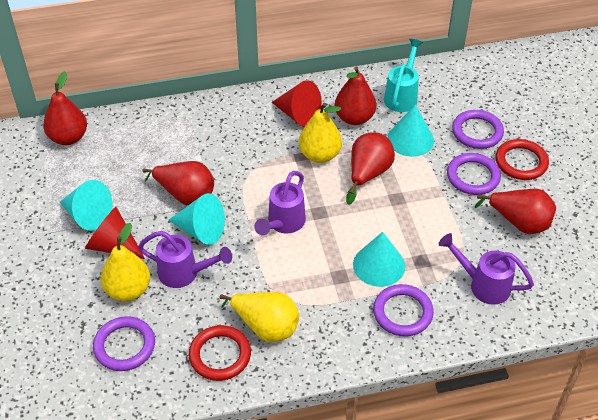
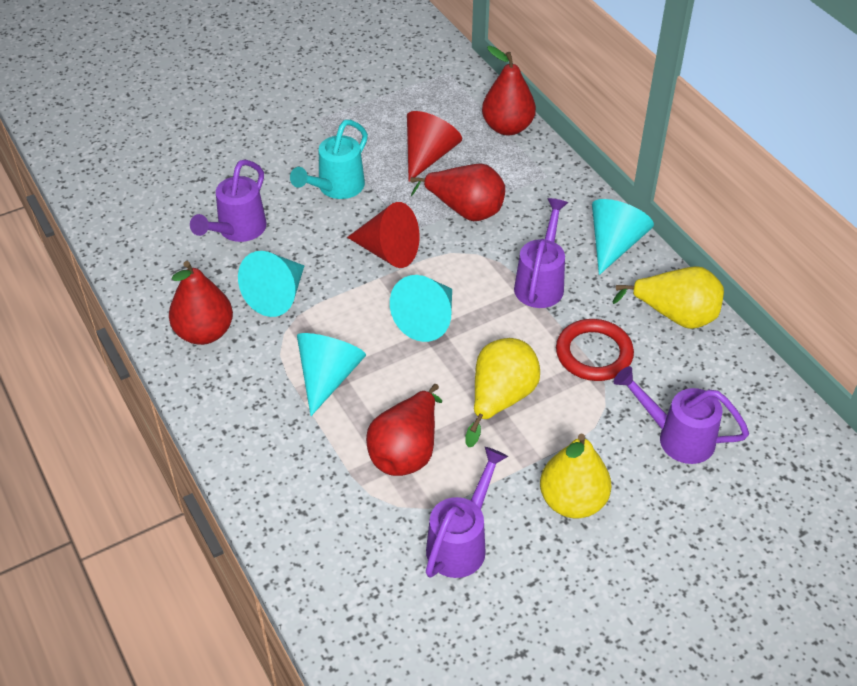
purple ring: [93,316,155,371] [373,284,434,336] [447,153,501,195] [452,110,504,149] = 4 -> none = 0
purple watering can: [138,231,232,288] [254,171,306,235] [439,233,534,305] = 3 -> [190,159,267,242] [426,447,508,578] [514,198,568,308] [614,366,749,464] = 4
red pear: [43,71,87,145] [142,161,214,206] [335,66,376,125] [346,132,395,205] [475,189,556,234] = 5 -> [169,261,233,345] [366,384,442,476] [410,164,505,221] [482,46,536,136] = 4
red ring: [189,325,251,381] [495,139,549,180] = 2 -> [556,319,634,381] = 1

